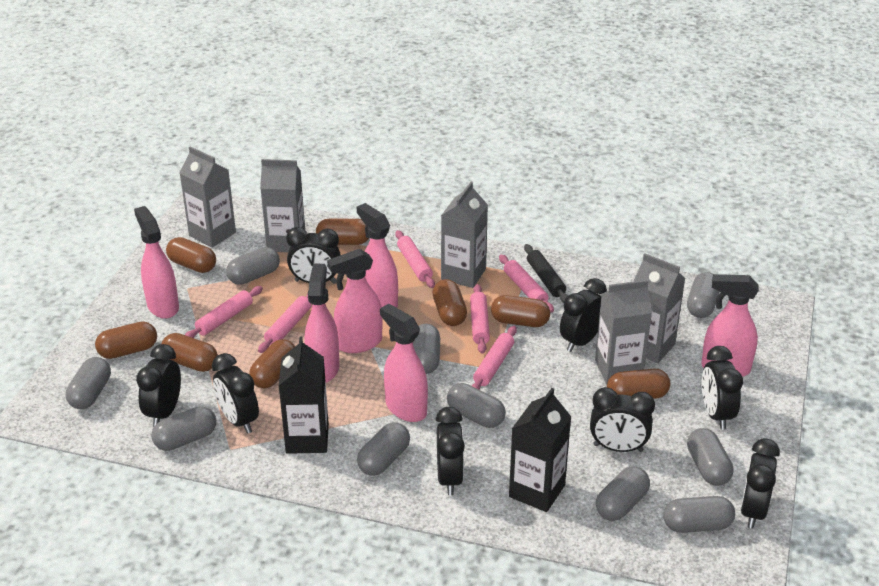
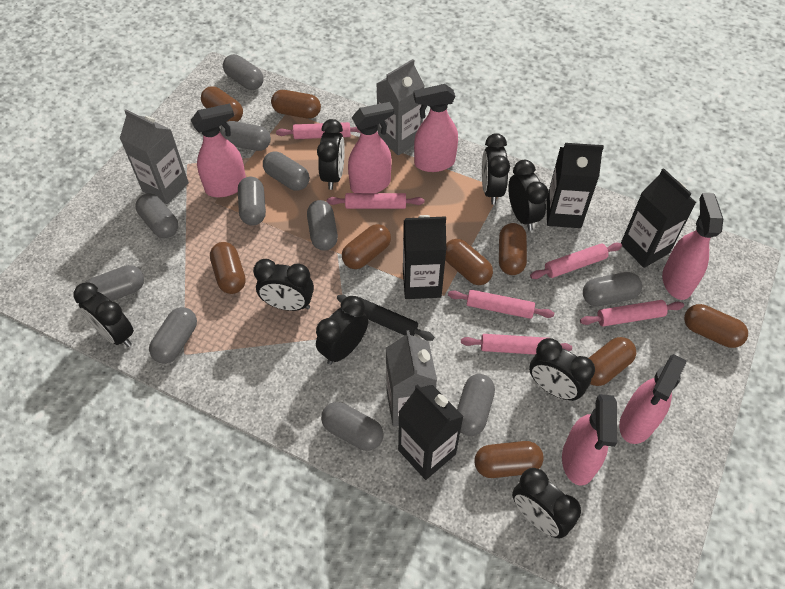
black carton: [279,336,329,454] [509,388,571,512] = 2 -> [398,384,464,480] [403,215,446,299] [546,143,604,228] [621,168,697,268] = 4
brown capsule: [95,321,157,359] [161,333,218,372] [166,237,216,273] [249,339,295,388] [316,219,369,245] [432,279,467,326] [491,295,550,327] [607,369,670,399] = 8 -> [201,86,243,122] [210,242,246,294] [271,90,321,119] [342,224,391,269] [445,239,493,285] [474,441,544,478] [499,223,527,275] [589,337,636,386] [684,304,748,348] = 9
grey capsule: [66,357,111,409] [151,406,216,451] [226,247,280,285] [357,422,410,476] [413,324,440,374] [447,383,506,428] [596,466,650,521] [663,496,735,533] [687,272,720,318] [687,428,733,486] = 10 -> [87,265,144,301] [136,193,178,238] [149,307,197,364] [220,121,271,151] [223,54,264,90] [238,177,266,226] [263,152,309,191] [307,200,338,251] [321,402,383,451] [457,374,495,436] [583,272,642,307] = 11
grey carton: [180,146,236,248] [260,159,305,252] [441,182,488,288] [595,280,652,384] [633,253,685,363] = 5 -> [120,110,189,204] [377,59,425,155] [386,330,437,426] = 3

